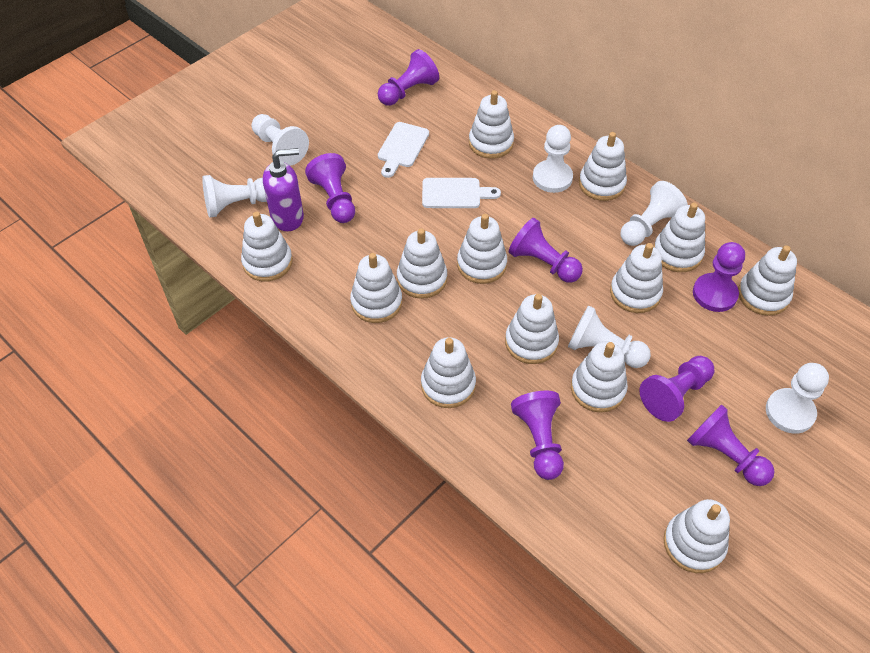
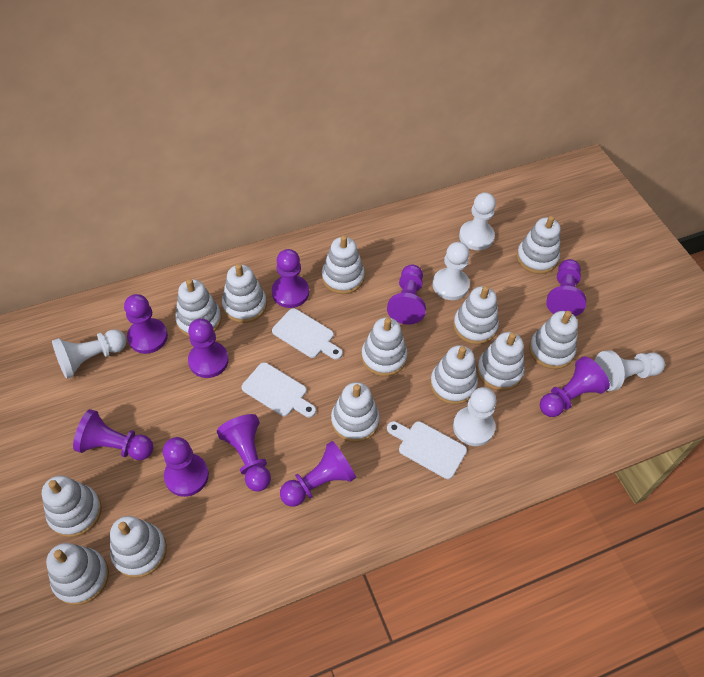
purple pawn: [305,153,355,223] [378,49,439,106] [509,218,583,283] [511,391,564,480] [639,356,714,422] [687,404,775,486] [693,242,745,312] = 7 -> [73,409,153,460] [124,294,168,354] [163,437,209,497] [188,319,229,378] [217,414,271,492] [272,249,309,308] [280,441,356,507] [387,264,426,324] [540,356,610,417] [546,259,586,316] = 10
purple soap dispenser: [263,148,304,231] = 1 -> none = 0
white cutting board: [378,122,429,178] [422,178,501,208] = 2 -> [242,362,316,417] [272,308,343,360] [387,421,467,479] = 3
white pawn: [202,175,267,217] [251,114,309,166] [533,125,573,193] [568,305,651,368] [620,181,688,246] [766,363,829,434] = 6 -> [52,329,127,379] [432,242,470,300] [453,387,496,446] [459,192,496,250] [595,350,665,391] = 5

